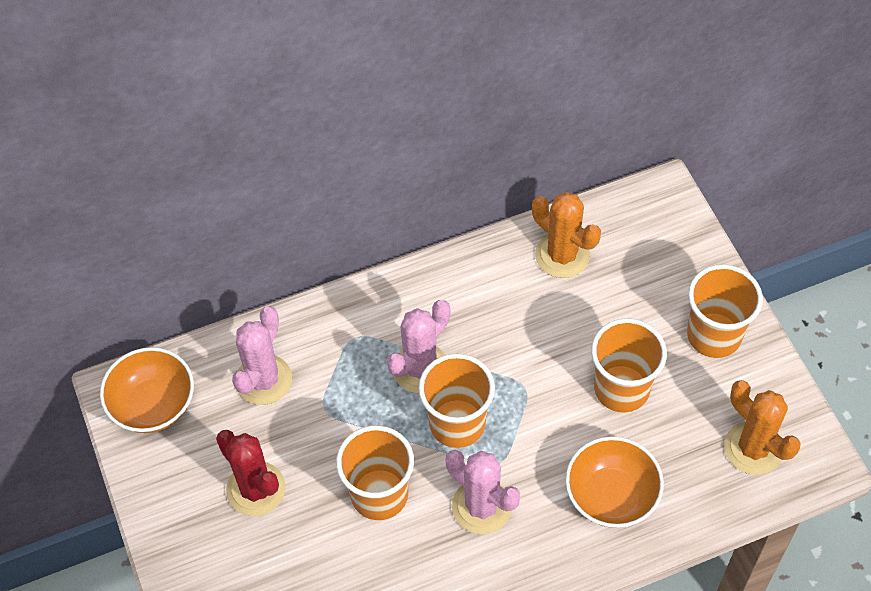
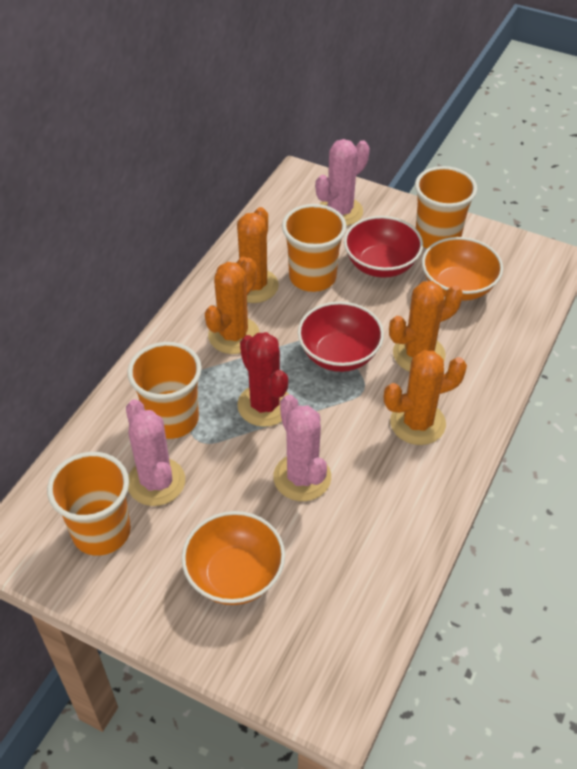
orange cactus: [532,192,601,278] [724,380,801,475] = 2 -> [205,258,260,354] [236,207,279,303] [384,350,467,445] [389,281,463,372] = 4
red bowl: none = 0 -> [298,302,384,372] [344,216,423,277] = 2

